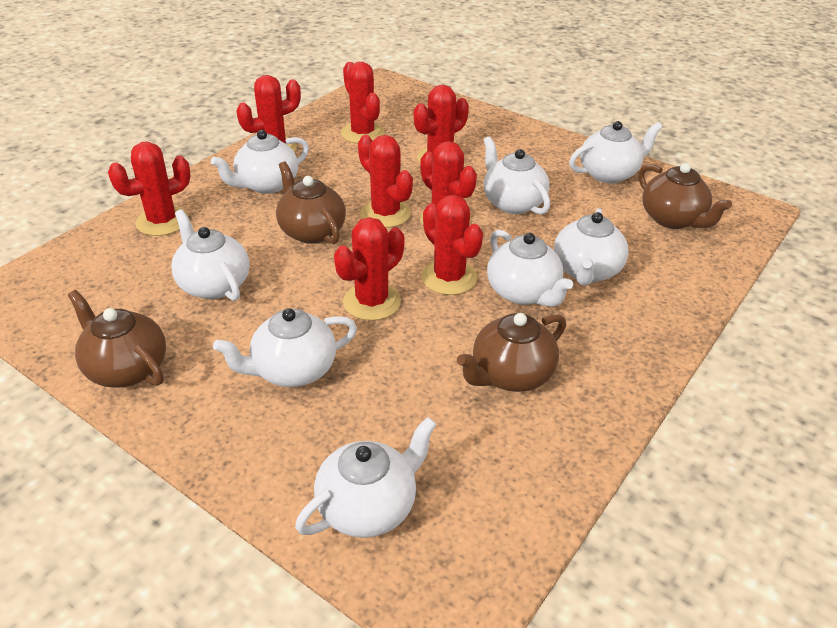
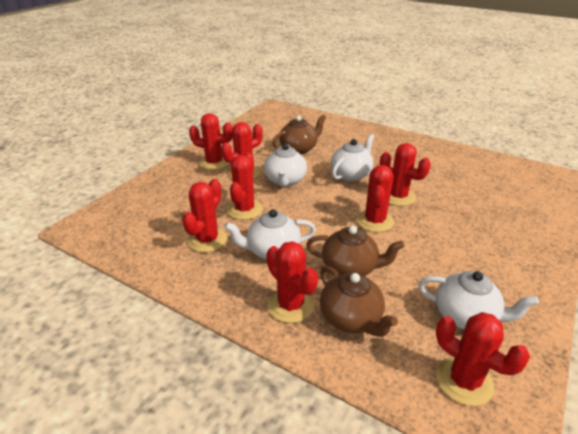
brown teapot: [68,290,166,388] [276,162,346,244] [457,313,566,392] [638,163,732,229] = 4 -> [272,115,326,154] [306,226,404,276] [320,266,398,337] = 3
white teapot: [171,209,250,301] [211,130,309,194] [213,308,357,387] [295,417,437,538] [484,136,550,215] [487,229,573,307] [554,208,628,286] [569,121,663,183] = 8 -> [224,209,316,259] [264,143,307,187] [331,134,374,181] [418,271,539,329] = 4

